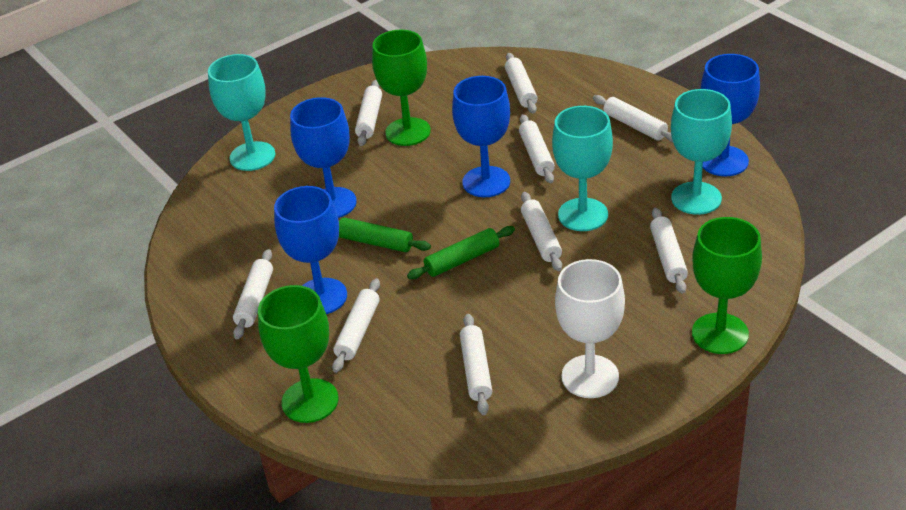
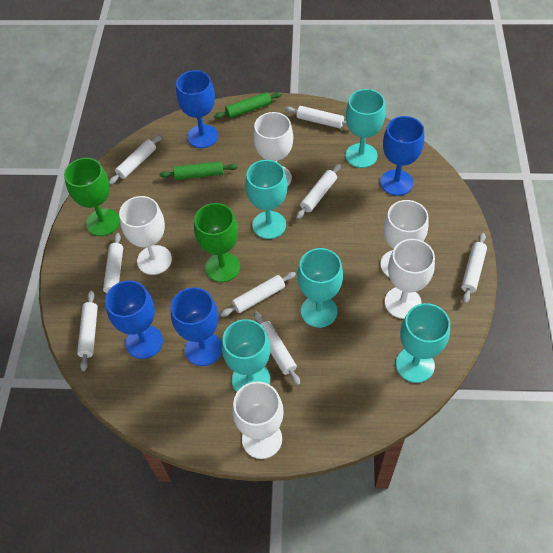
green goblet: [258,285,338,423] [372,30,431,146] [692,217,762,354] = 3 -> [64,158,120,236] [194,203,240,282] = 2
turquoise goblet: [208,54,275,171] [552,106,613,231] [671,89,732,215] = 3 -> [222,319,270,392] [245,160,288,239] [297,248,343,328] [346,89,386,168] [396,303,450,383] = 5
white goblet: [555,259,625,398] = 1 -> [119,196,172,275] [232,381,284,459] [253,112,293,186] [380,200,429,278] [385,239,435,319] = 5
white rolling pin: [233,249,273,339] [332,278,380,373] [355,80,382,146] [460,314,492,415] [505,53,538,114] [519,114,555,183] [521,192,562,271] [593,95,673,142] [650,208,688,294] = 9 -> [77,291,98,371] [103,233,123,293] [109,135,162,185] [220,272,296,317] [254,312,300,385] [285,106,347,128] [296,164,341,219] [461,233,487,303] = 8

